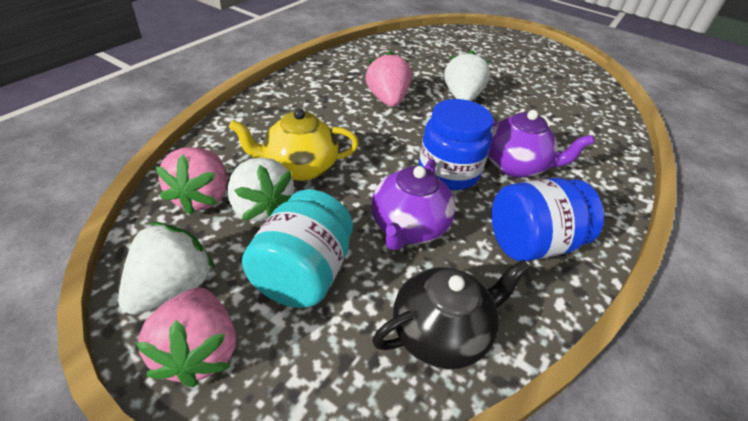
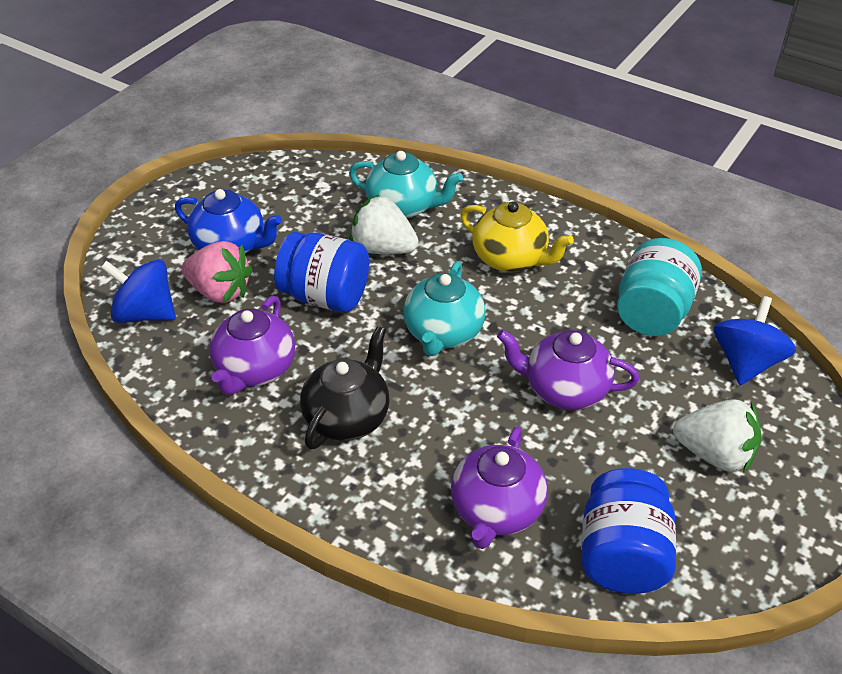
blue spinning top: none = 0 -> [101,260,176,323] [713,296,796,385] = 2
blue teapot: none = 0 -> [175,189,282,253] = 1
pink strawberry: [135,288,236,387] [156,147,227,215] [366,51,412,107] = 3 -> [182,241,253,303] = 1
purple teapot: [371,159,455,250] [488,110,595,178] = 2 -> [209,296,295,395] [451,426,548,549] [497,330,639,410] = 3
turquoise teapot: none = 0 -> [349,151,463,219] [403,261,486,356] = 2
white strawberry: [118,222,215,315] [227,157,294,222] [445,50,490,101] = 3 -> [349,195,419,254] [673,399,762,473] = 2

